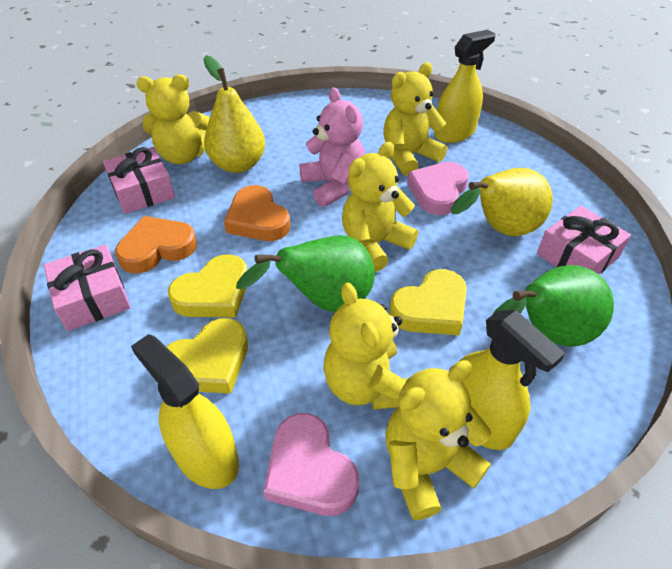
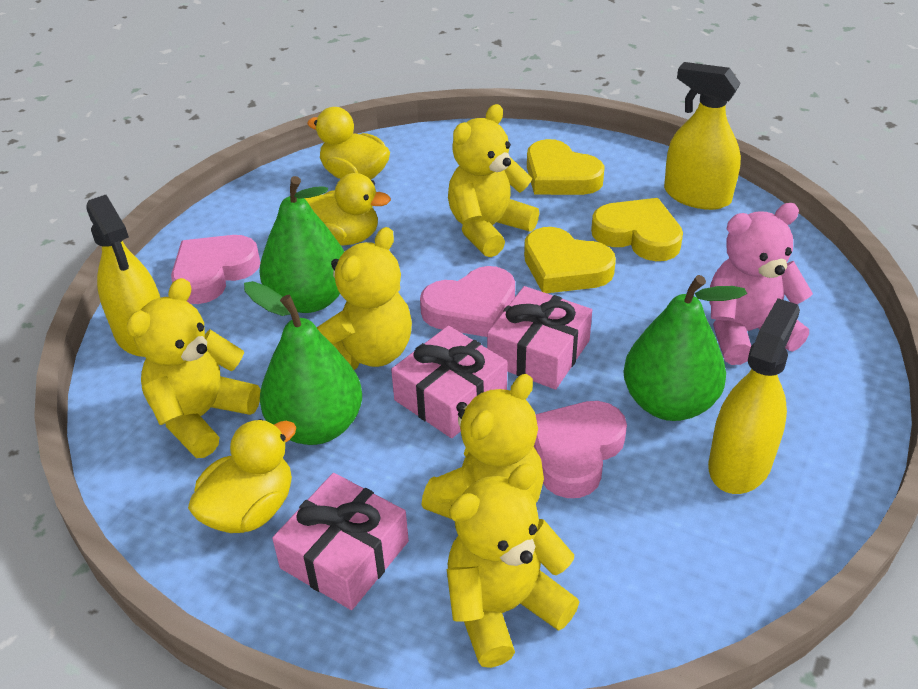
green pear: [236,235,375,313] [492,265,614,346] = 2 -> [244,281,362,445] [259,176,344,313] [623,275,747,421] = 3
orange heart: [115,216,197,274] [224,185,290,241] = 2 -> none = 0
pink heart: [263,413,359,516] [407,162,469,215] = 2 -> [171,235,260,304] [420,266,515,337] [533,401,627,498] = 3
yellow duck: none = 0 -> [188,419,297,533] [304,173,391,246] [307,107,390,180] = 3
yellow pear: [203,55,265,173] [451,168,553,236] = 2 -> none = 0

